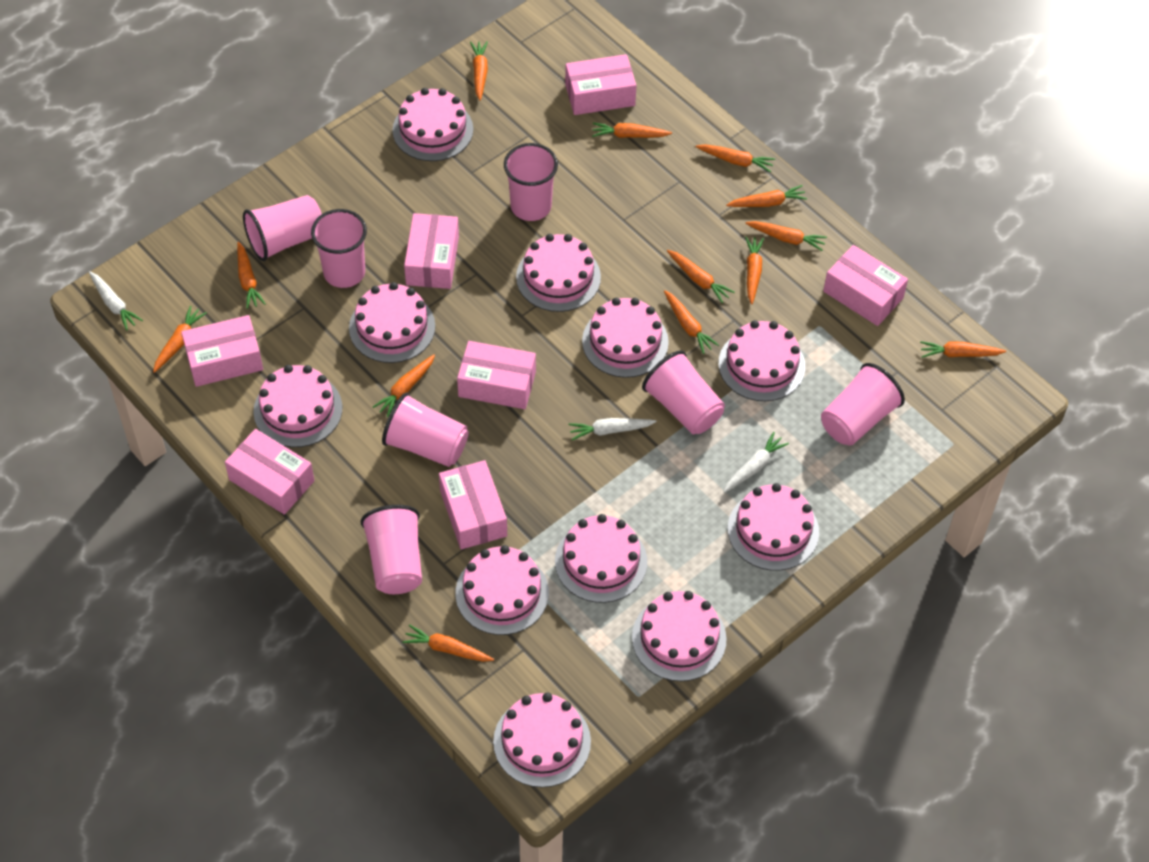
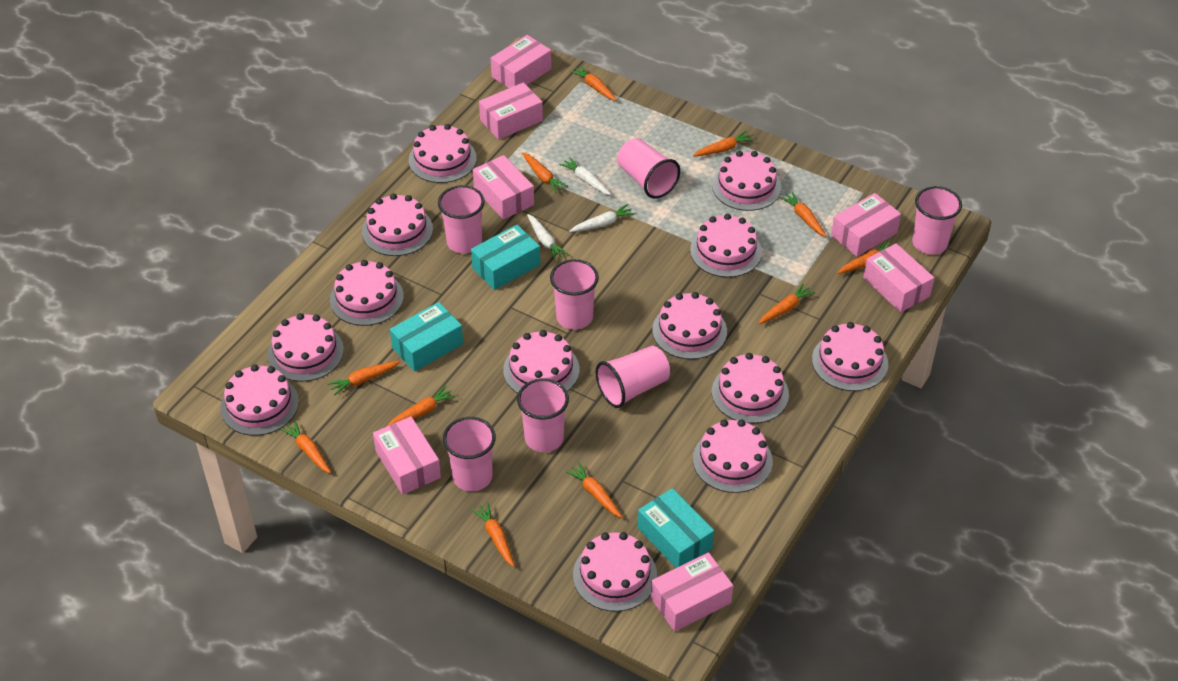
orange carrot: [153,306,207,373] [237,242,265,309] [373,354,435,417] [402,624,494,662] [470,41,488,101] [592,123,672,138] [664,290,719,354] [667,250,735,303] [696,144,775,172] [726,185,807,207] [745,221,827,251] [745,237,764,304] [920,341,1006,358] = 13 -> [280,420,331,473] [328,361,400,395] [387,385,456,426] [471,502,514,567] [522,152,568,193] [565,462,623,518] [570,65,617,101] [693,130,754,157] [758,283,815,324] [780,191,826,237] [837,241,892,274] = 11
pink cake: [253,365,342,447] [349,282,435,363] [392,88,473,161] [455,545,549,635] [493,693,591,787] [516,234,601,312] [555,514,647,603] [582,298,669,378] [632,591,727,681] [718,320,805,401] [728,483,819,571] = 11 -> [220,364,299,436] [268,313,344,382] [330,260,404,326] [362,194,433,256] [409,124,477,183] [503,330,579,393] [573,532,657,612] [652,292,727,359] [690,214,762,277] [693,420,773,493] [712,151,781,211] [712,353,789,424] [812,322,888,391] = 13
turquoise box: none = 0 -> [390,302,463,372] [471,225,540,290] [638,488,714,568] = 3

